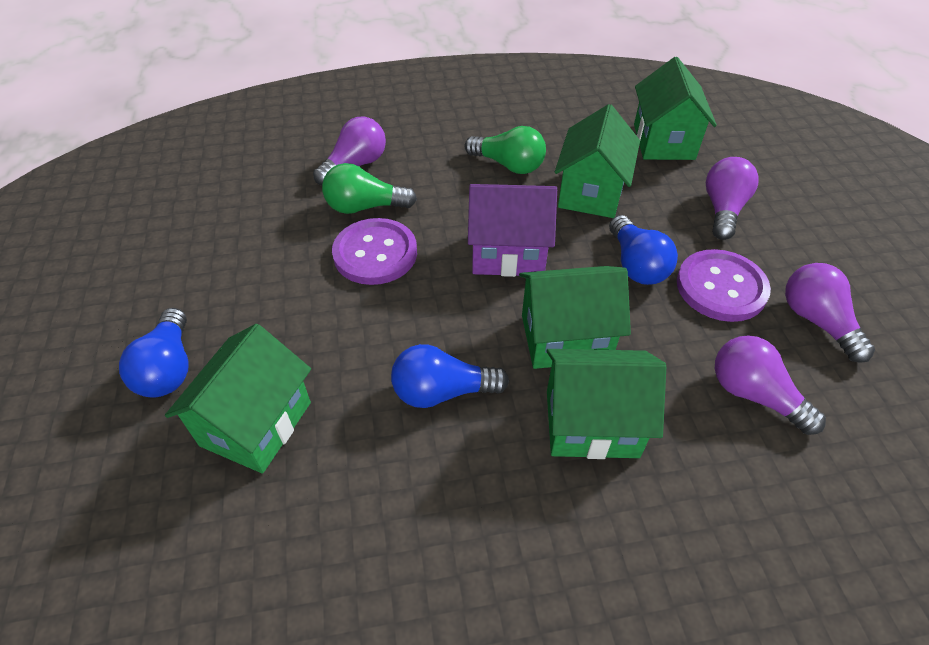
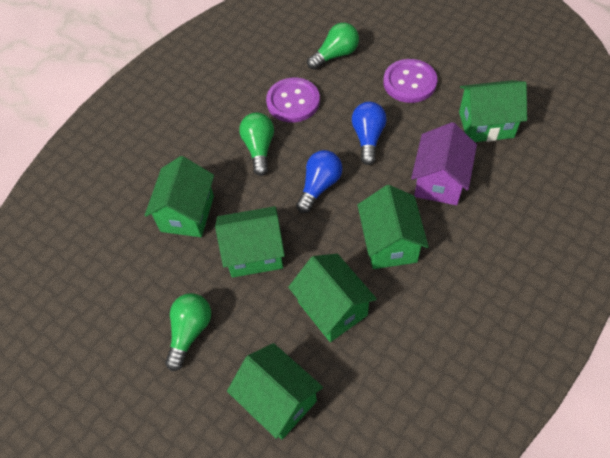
blue light bulb: [119,308,189,397] [391,344,509,408] [609,215,678,285] = 3 -> [296,150,342,213] [352,102,387,165] = 2
green house: [165,324,311,473] [519,266,631,369] [546,349,666,459] [555,104,640,218] [634,57,717,160] = 5 -> [144,156,214,237] [215,206,285,278] [227,343,323,439] [288,254,377,342] [358,185,429,269] [459,80,527,142] = 6
green light bulb: [322,163,417,214] [465,126,546,174] = 2 -> [165,293,211,371] [239,112,274,176] [307,23,359,70] = 3
purple light bulb: [313,117,386,185] [705,157,759,240] [715,335,826,435] [785,263,875,363] = 4 -> none = 0

